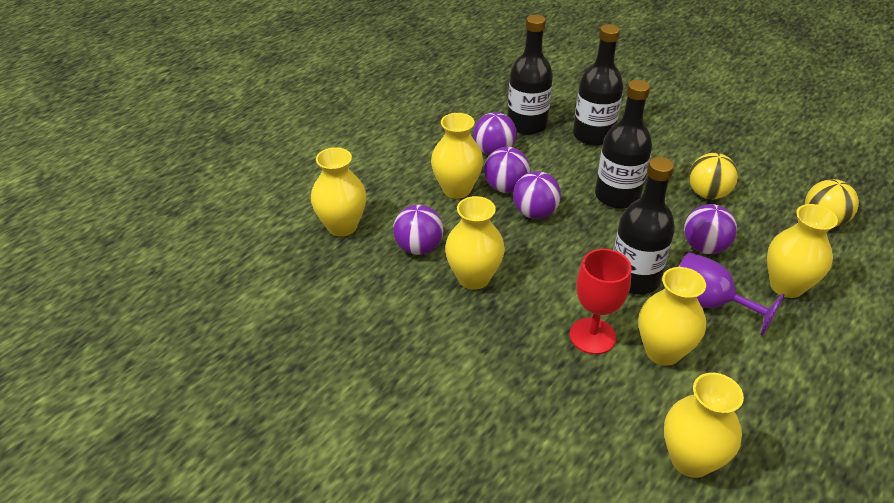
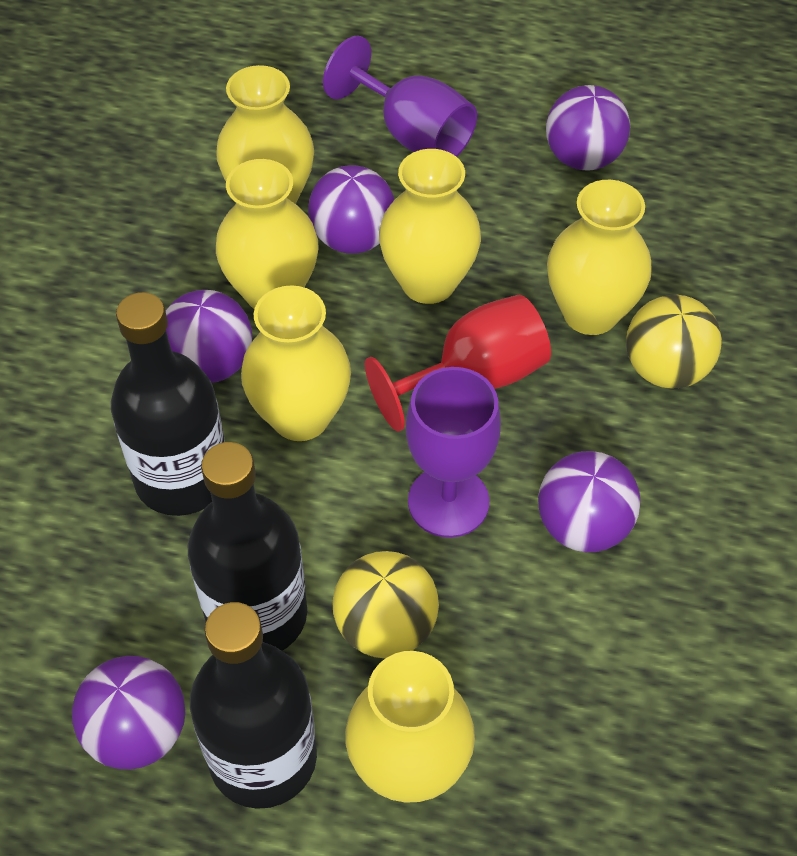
black bottle: [507,14,553,135] [573,24,624,146] [595,80,652,209] [613,157,675,294] = 4 -> [111,292,225,516] [188,442,307,651] [190,602,317,809] = 3
purple goblet: [679,252,785,336] = 1 -> [323,35,477,157] [406,367,501,538] = 2

